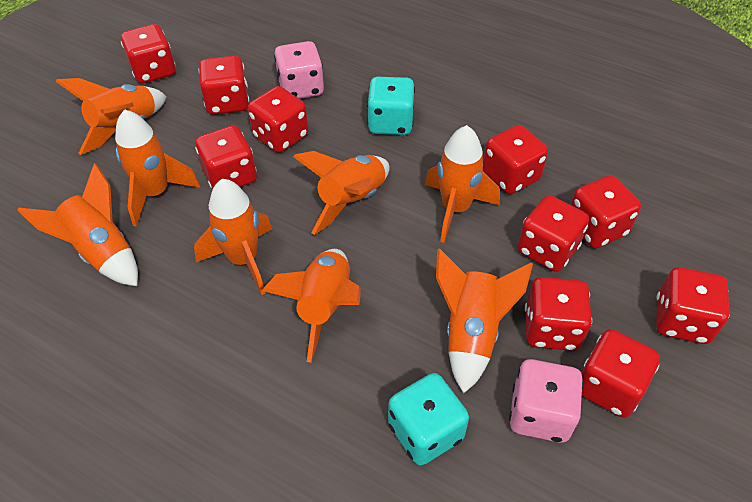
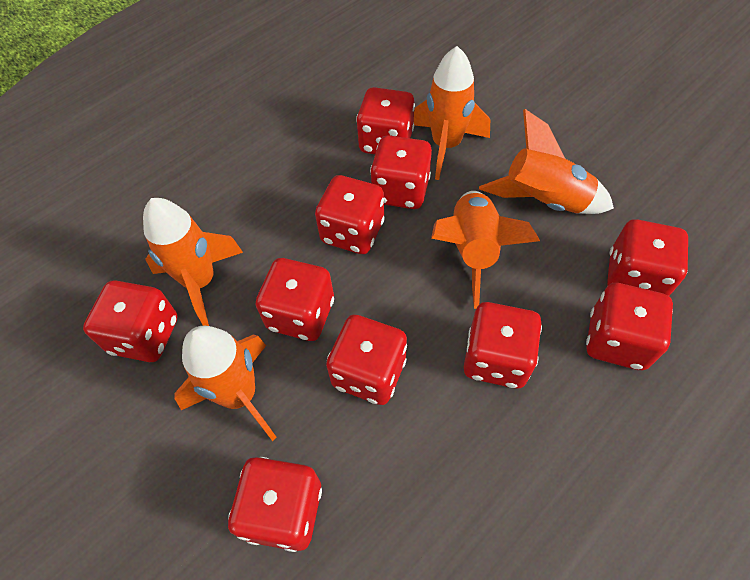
orange rocket: [17,163,138,286] [55,78,167,155] [115,109,201,227] [194,179,272,295] [262,249,361,363] [293,151,389,235] [425,125,500,243] [436,248,533,393] = 8 -> [143,198,243,326] [174,326,277,441] [414,46,490,180] [431,191,540,309] [479,109,614,214] = 5
pink dice: [274,41,324,99] [509,359,583,443] = 2 -> none = 0
turquoise dice: [367,77,415,135] [388,373,469,465] = 2 -> none = 0

